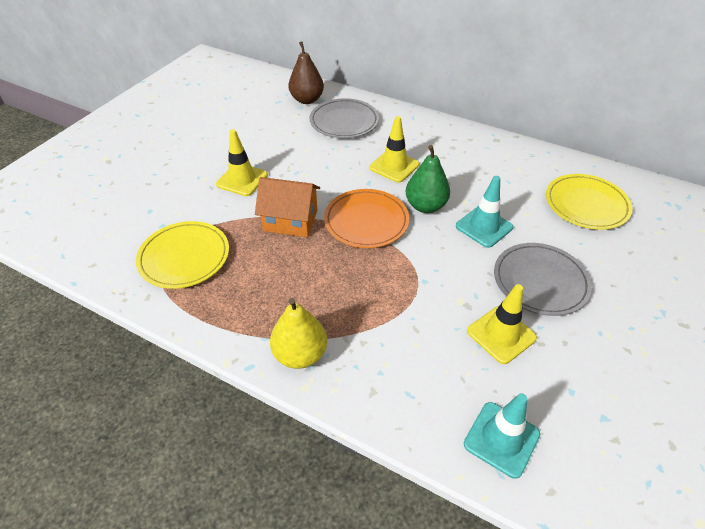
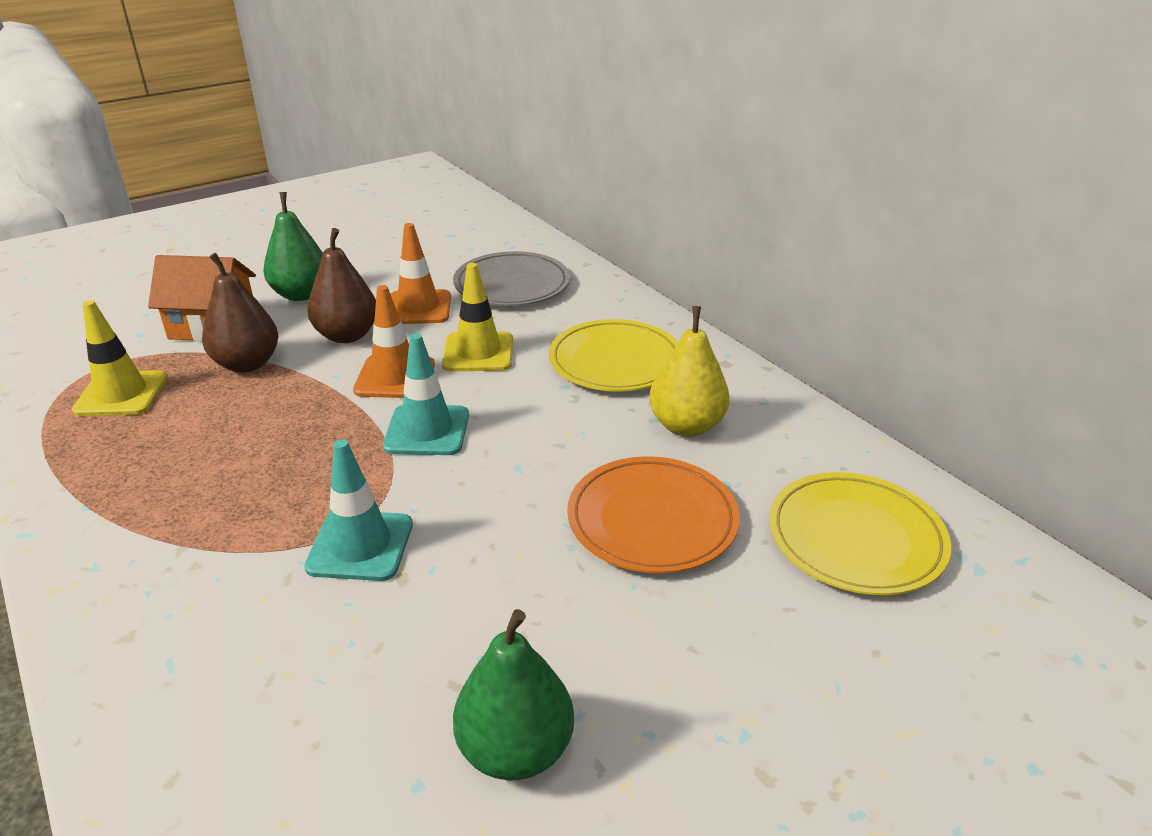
brown pear: [288,41,324,104] = 1 -> [202,253,278,373] [307,228,376,343] = 2
green pear: [406,145,450,213] = 1 -> [263,192,323,301] [453,609,574,780] = 2
grey plate: [309,98,379,138] [494,243,592,316] = 2 -> [453,251,570,306] = 1
orange traffic cone: none = 0 -> [353,285,435,398] [391,223,451,324] = 2
yellow traffic cone: [216,129,268,196] [369,116,419,183] [467,284,537,364] = 3 -> [72,300,167,416] [442,263,513,371] = 2

